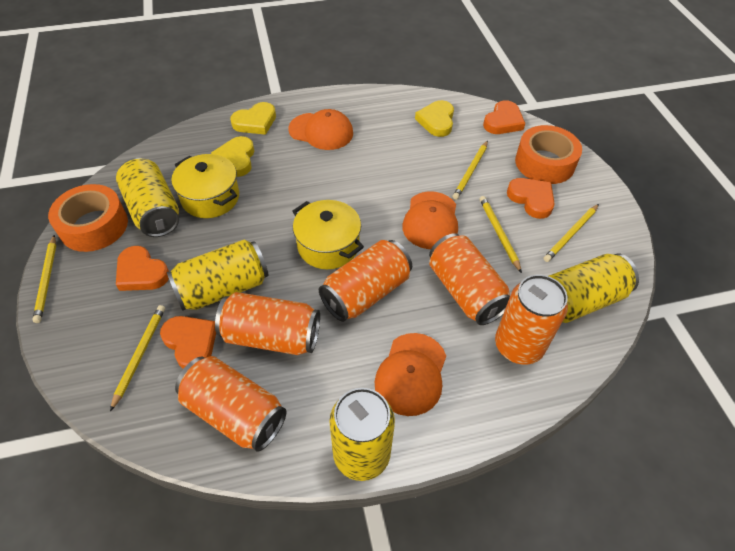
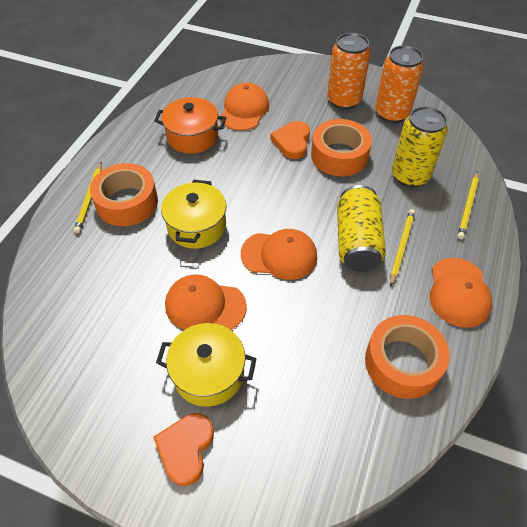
orange can: [175,356,287,452] [215,292,320,355] [319,240,412,322] [429,233,510,325] [495,275,568,365] = 5 -> [327,33,371,110] [375,45,424,123] = 2
orange cap: [289,109,353,150] [375,333,446,416] [402,191,458,249] = 3 -> [165,274,247,330] [220,83,269,131] [241,229,317,280] [429,258,492,328] = 4
orange heart: [116,246,169,291] [160,316,216,369] [483,100,525,134] [507,178,555,219] = 4 -> [153,413,214,486] [270,121,310,159] = 2
orange pot: none = 0 -> [154,97,226,154] = 1
orange tape: [48,184,128,252] [515,125,582,184] = 2 -> [90,163,158,226] [311,119,372,176] [365,315,450,399] = 3
yellow can: [116,158,179,237] [167,239,268,311] [329,388,395,481] [549,253,639,323] = 4 -> [337,185,386,272] [392,106,448,187] = 2
yellow heart: [211,136,254,177] [230,102,276,135] [415,100,454,137] = 3 -> none = 0
yellow pencil: [32,235,56,323] [110,305,165,411] [453,140,488,200] [480,196,522,273] [543,204,599,262] = 5 -> [74,162,102,234] [390,209,415,286] [457,171,479,239] = 3

